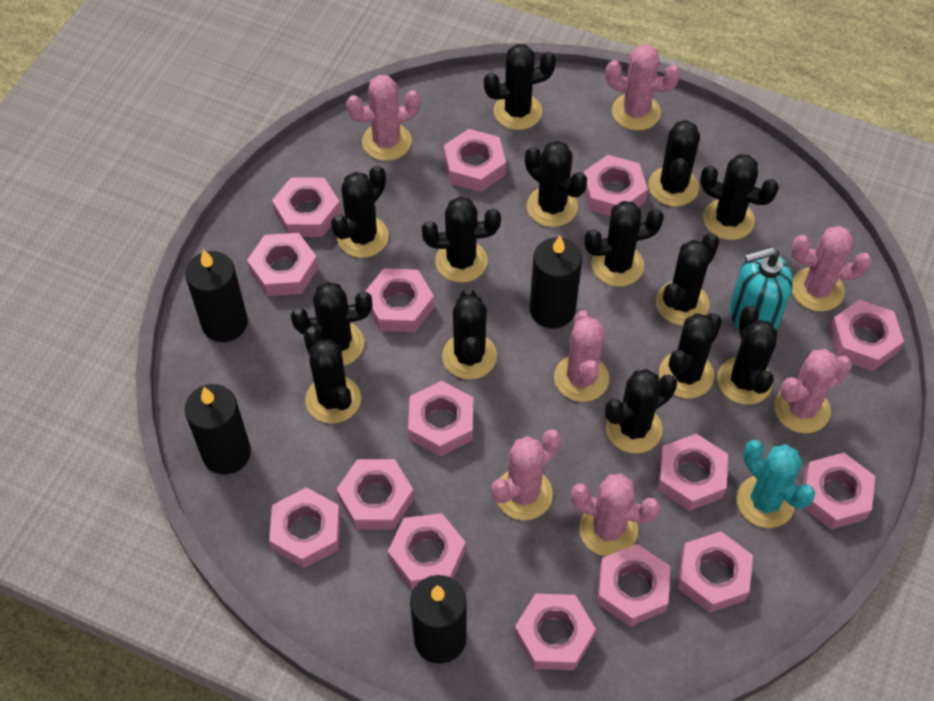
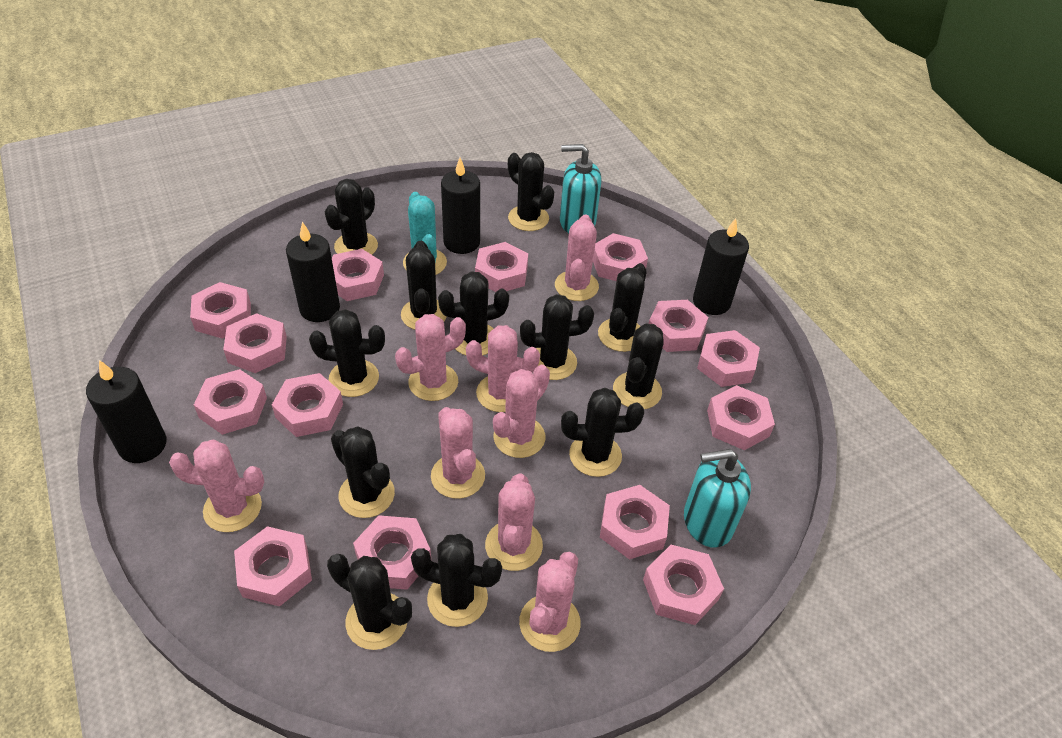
black cactus: [291,282,372,366] [304,327,361,424] [331,165,389,258] [422,197,501,283] [442,289,497,379] [484,44,556,130] [525,141,587,227] [584,201,664,287] [605,369,677,454] [648,120,700,207] [656,233,719,325] [659,313,722,398] [700,154,779,240] [717,305,778,405] = 14 -> [309,309,385,397] [325,179,378,255] [327,554,412,650] [331,426,395,518] [401,241,447,330] [411,534,502,627] [438,271,509,356] [508,152,554,231] [520,294,594,380] [561,388,644,477] [598,263,647,352] [613,323,664,409] = 12
pink cactus: [346,75,420,161] [491,429,561,520] [554,311,609,402] [571,474,661,556] [606,45,680,131] [774,349,852,433] [791,226,872,312] = 7 -> [169,440,264,532] [395,314,466,401] [431,407,485,499] [466,325,540,412] [485,473,543,571] [493,365,550,458] [519,552,580,652] [555,215,599,301] = 8
pink nut: [247,233,318,296] [269,487,341,568] [272,177,341,237] [337,459,414,529] [365,268,434,332] [388,513,466,590] [408,381,473,456] [444,129,506,192] [514,594,596,670] [583,155,648,216] [597,544,670,627] [657,434,728,511] [677,531,753,613] [803,453,875,529] [829,300,904,371] = 15 -> [190,282,251,339] [194,369,267,435] [223,313,287,373] [234,526,312,607] [272,373,343,437] [332,249,384,301] [353,515,431,590] [475,242,528,292] [593,233,648,281] [600,485,670,560] [643,545,724,625] [648,300,708,352] [697,330,760,387] [707,385,775,450] = 14
turquoise soap dispenser: [730,247,793,330] = 1 -> [560,144,602,233] [684,449,751,548] = 2

